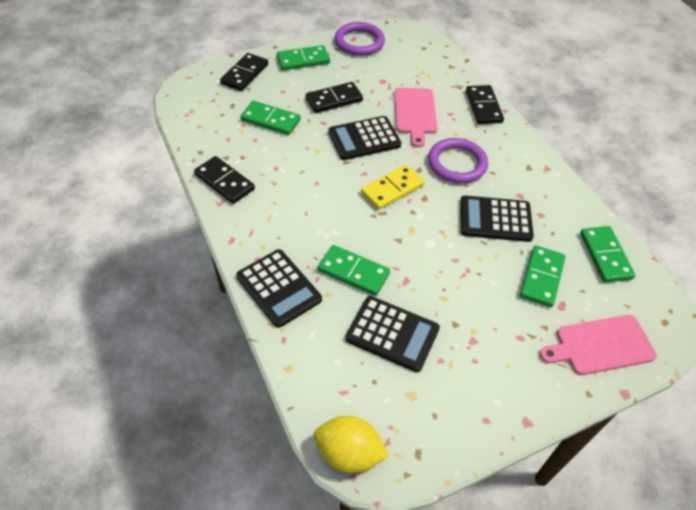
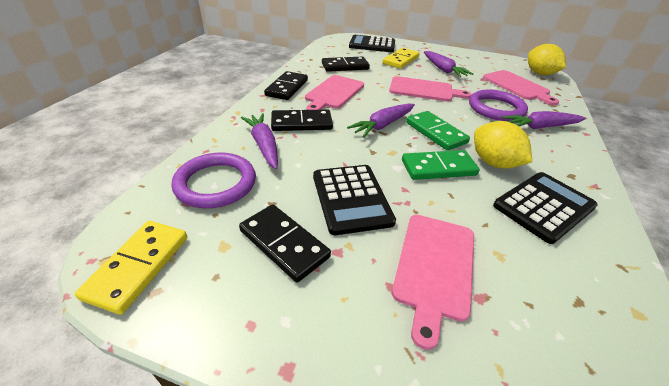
black calculator: [236,249,322,328] [328,116,401,160] [345,296,440,372] [460,196,534,242] = 4 -> [313,165,396,235] [349,35,395,52] [493,172,598,244] = 3
green domino: [240,101,301,135] [277,45,330,71] [318,245,390,296] [520,245,565,307] [580,226,635,283] = 5 -> [402,150,480,180] [406,111,470,151] = 2
pink cutting board: [394,88,437,148] [540,315,657,375] = 2 -> [305,75,364,110] [389,76,472,102] [392,215,474,350] [483,70,559,105] = 4
purple carrot: none = 0 -> [241,113,278,169] [347,103,415,138] [424,51,473,77] [502,111,586,129] = 4
yellow domino: [361,165,424,210] = 1 -> [75,221,187,315] [383,48,420,69] = 2
yellow lemon: [314,416,389,473] = 1 -> [474,121,532,169] [528,44,566,75] = 2

